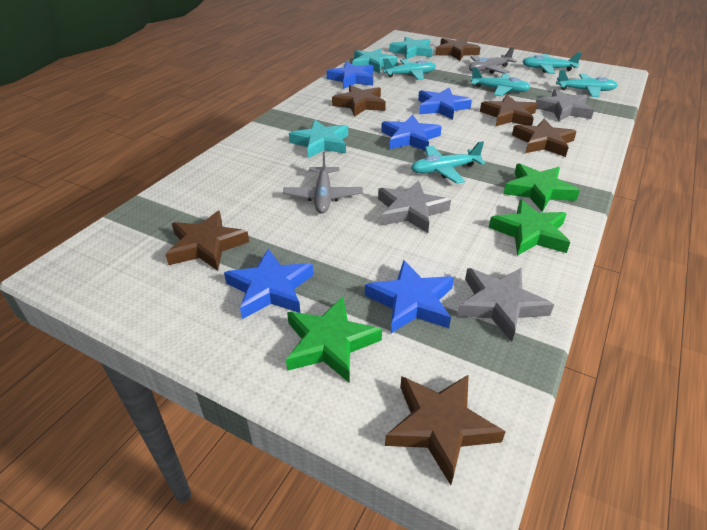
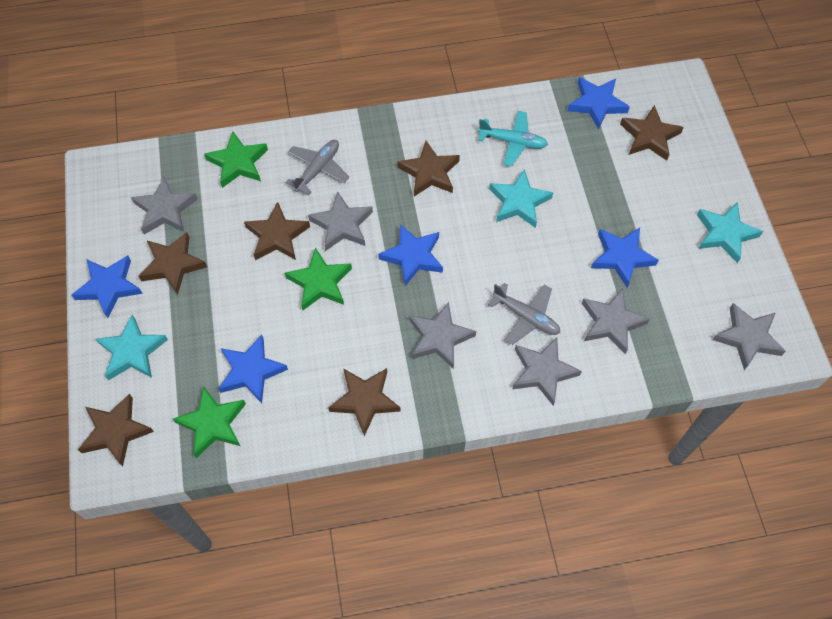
grey star: [378,180,451,233] [457,268,554,342] [536,89,594,121] = 3 -> [131,176,198,234] [308,191,373,251] [409,302,476,369] [512,337,582,405] [582,288,650,354] [712,303,786,370] = 6
turquoise plane: [382,58,436,80] [411,141,485,184] [471,67,531,96] [522,52,582,74] [556,70,618,97] = 5 -> [478,111,548,166] = 1

